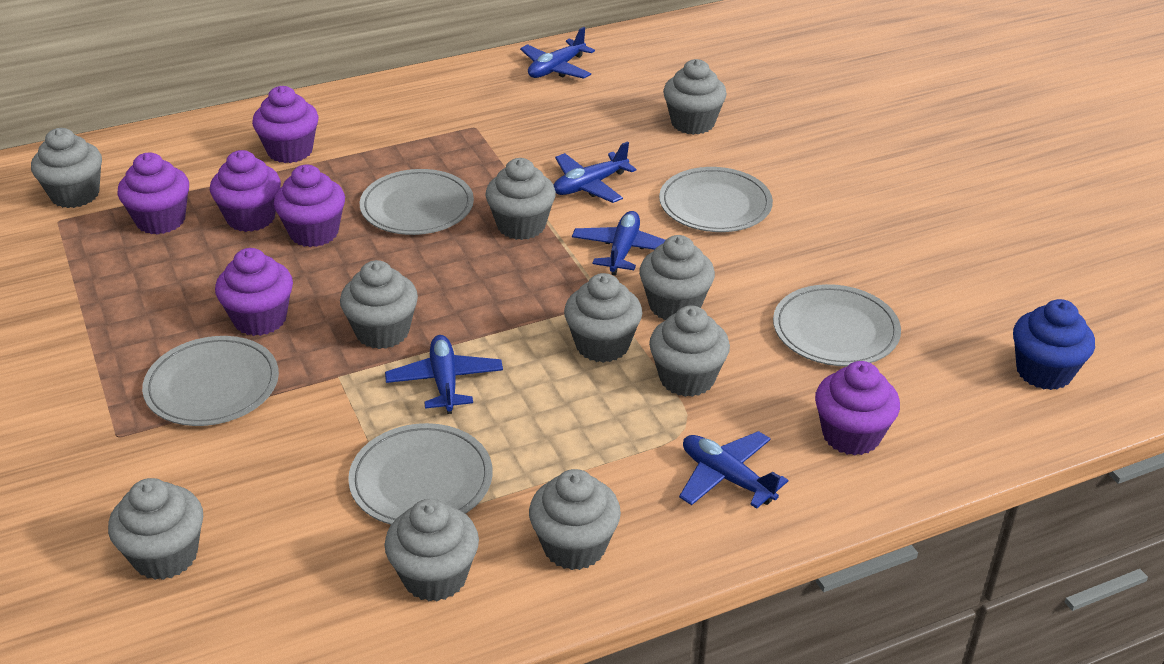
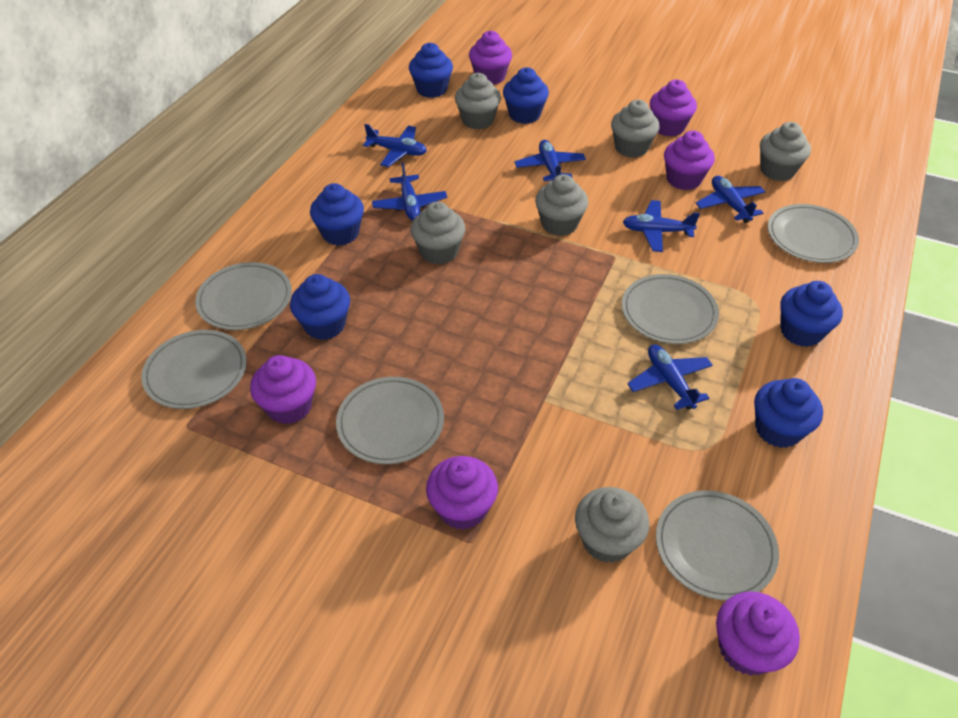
blue cupcake: [1013,299,1095,390] = 1 -> [290,274,350,340] [310,183,364,246] [409,43,453,98] [503,67,549,124] [754,378,823,448] [780,281,843,347] = 6
blue plane: [385,335,503,414] [520,27,595,79] [553,141,636,203] [572,211,665,276] [679,431,788,509] = 5 -> [363,124,427,167] [372,162,447,221] [514,140,586,181] [623,200,700,252] [627,344,713,410] [696,176,765,223] = 6
grey cupcake: [31,128,102,208] [108,478,203,580] [340,260,418,349] [384,499,479,601] [485,158,556,240] [529,469,621,570] [564,273,642,363] [639,235,715,320] [649,305,730,397] [663,59,727,135] = 10 -> [411,202,465,265] [455,73,501,129] [535,174,588,236] [575,487,649,563] [611,100,659,158] [760,122,811,181] = 6
grey plate: [142,336,279,426] [348,423,493,525] [360,169,474,235] [659,167,773,232] [773,284,901,366] = 5 -> [141,330,247,409] [195,262,292,330] [336,377,444,464] [622,274,719,344] [656,490,779,600] [768,204,859,263] = 6

